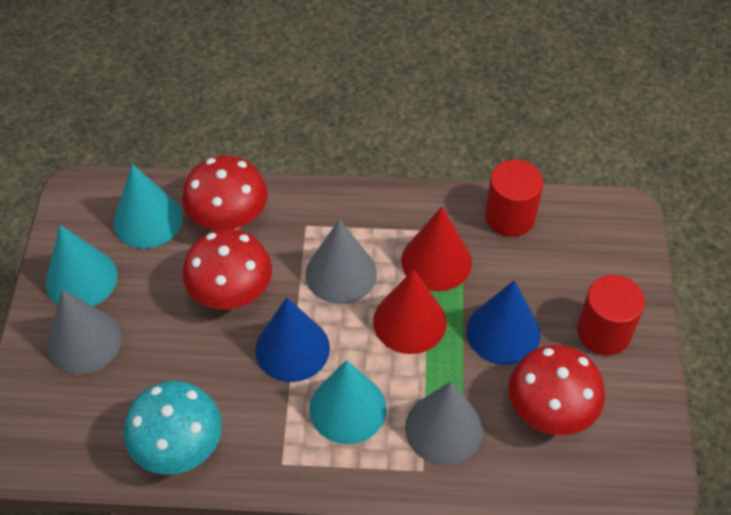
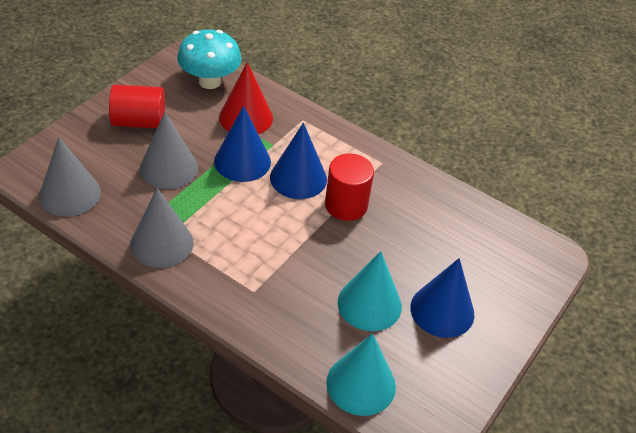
blue cone: [255,298,330,382] [467,280,541,365] = 2 -> [214,106,271,182] [270,123,327,199] [410,258,474,338] = 3
red cone: [373,269,447,354] [401,207,472,291] = 2 -> [219,62,273,134] = 1
red mushroom: [182,156,268,230] [183,229,272,309] [509,345,605,435] = 3 -> none = 0
turquoise cone: [46,225,118,306] [113,164,182,249] [310,360,386,444] = 3 -> [326,333,396,416] [338,251,402,331] = 2

